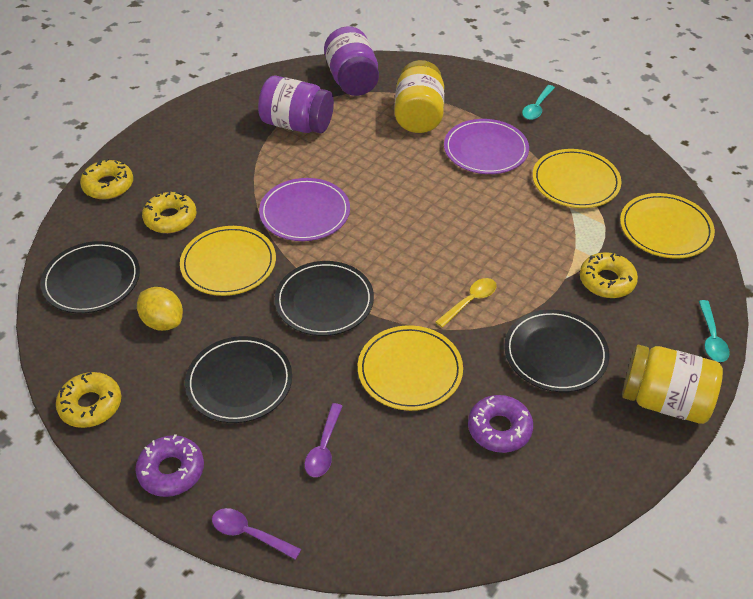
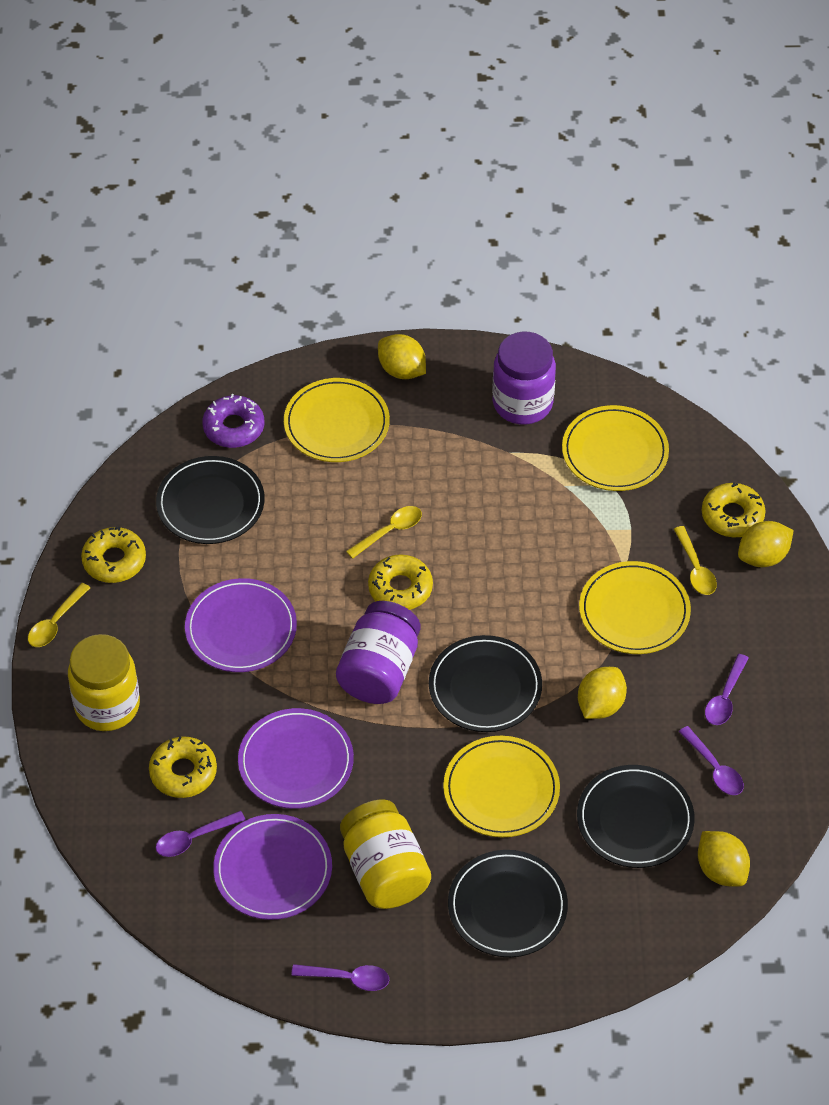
purple donut: [135,434,204,497] [468,395,533,453] = 2 -> [202,394,264,448] = 1
purple plate: [259,178,350,241] [444,119,529,174] = 2 -> [185,578,297,672] [213,814,332,920] [238,708,354,809] = 3
purple spoon: [212,508,301,560] [305,403,342,477] = 2 -> [156,811,246,857] [291,964,389,991] [679,726,744,795] [705,654,749,725] = 4
turquoise spoon: [522,85,555,120] [699,300,730,362] = 2 -> none = 0
yellow lemon: [137,287,183,331] = 1 -> [378,334,426,379] [578,667,627,719] [698,831,750,887] [738,521,794,567] = 4
yellow spoon: [435,278,497,328] = 1 -> [28,583,90,647] [346,506,422,559] [674,526,717,595] = 3

